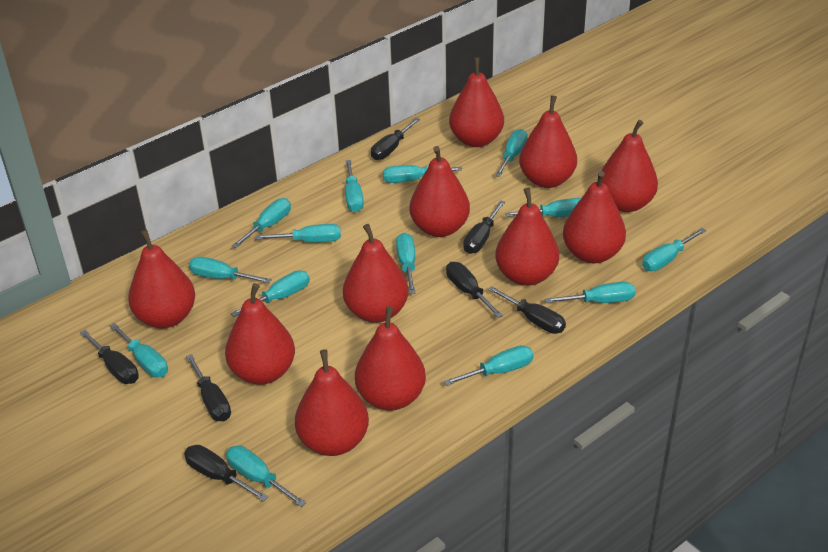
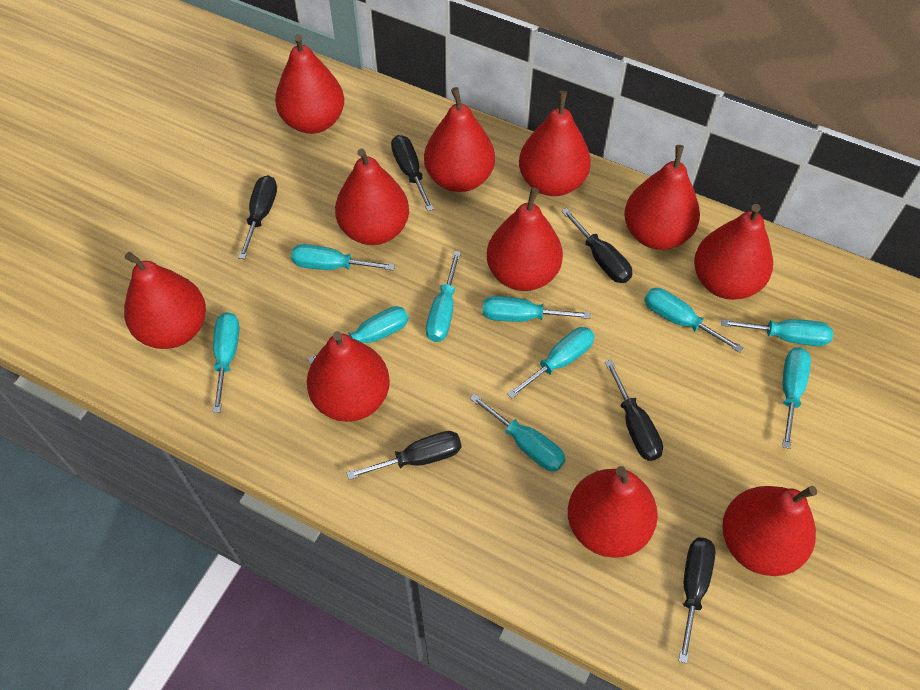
black screwdriver: [80,330,139,384] [184,445,268,502] [186,354,231,421] [371,118,420,160] [446,262,503,318] [463,200,505,254] [488,286,566,334] = 7 -> [238,175,277,259] [347,431,462,480] [391,135,434,211] [561,208,632,283] [605,360,663,461] [679,537,716,664] = 6
turquoise screwdriver: [110,323,168,377] [189,257,272,283] [226,445,306,507] [230,270,310,317] [232,198,291,248] [256,224,341,243] [345,160,364,212] [383,165,462,183] [396,233,415,294] [444,345,534,386] [495,129,528,177] [505,198,581,217] [545,282,635,303] [642,228,706,271] = 14 -> [213,312,240,413] [291,244,395,271] [307,306,408,365] [426,251,461,342] [470,394,566,471] [483,296,590,322] [507,327,595,399] [644,288,744,353] [721,319,833,346] [782,347,811,449] = 10

